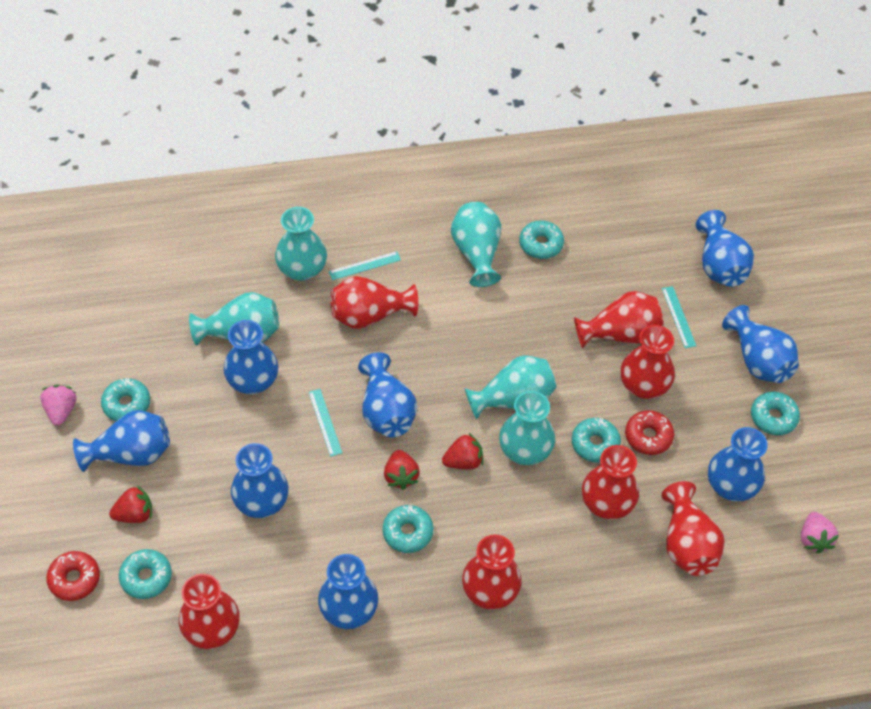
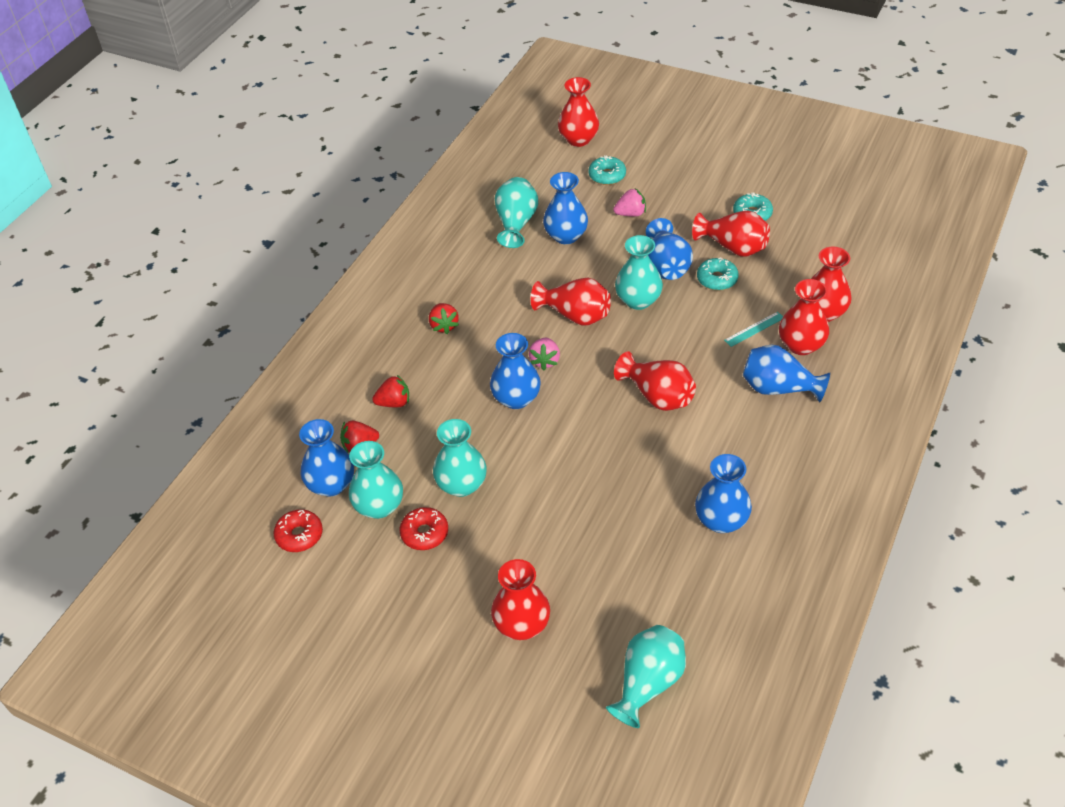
blue vase: [73,410,170,472] [223,320,278,394] [231,443,289,518] [318,554,378,629] [358,352,417,437] [696,210,754,287] [708,427,768,501] [722,305,799,383] = 8 -> [299,419,354,497] [490,333,541,409] [543,172,588,244] [646,218,693,280] [695,454,752,533] [743,344,830,403] = 6
turquoise donut: [101,378,150,421] [119,549,172,599] [383,505,433,553] [519,220,564,259] [572,418,621,463] [751,392,800,435] = 6 -> [589,155,626,185] [697,257,739,290] [733,193,773,221] = 3
turquoise ruler: [309,389,342,457] [329,251,401,280] [662,286,696,348] = 3 -> [724,312,783,347] = 1

